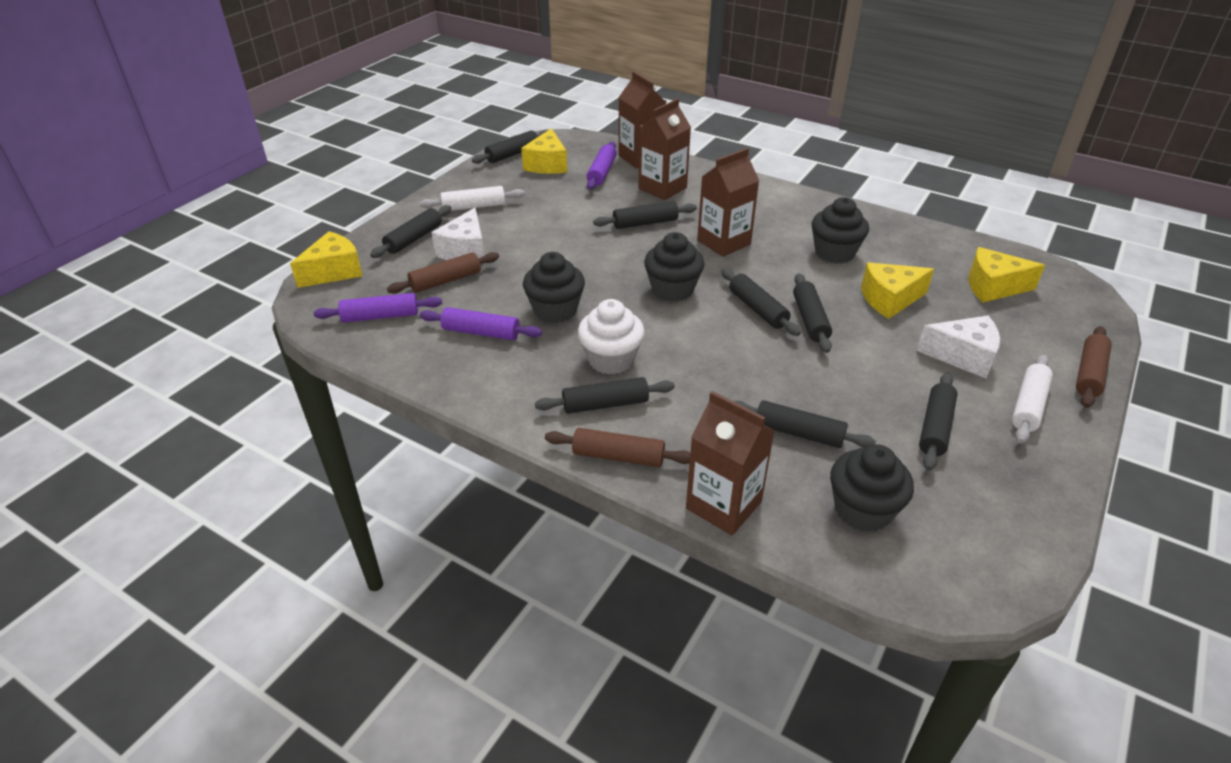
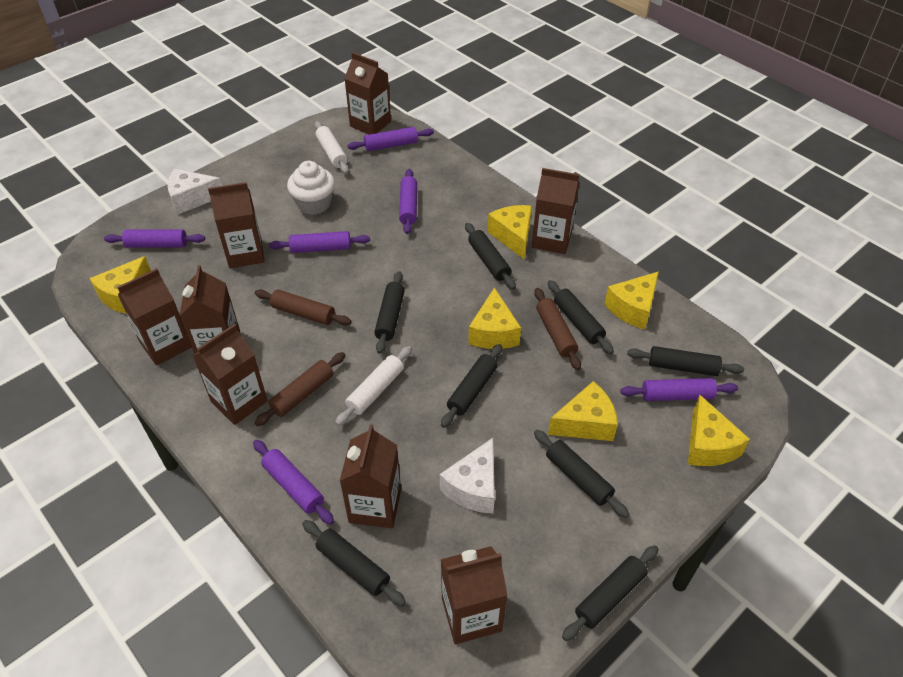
black cupcake: [523,252,585,323] [644,232,704,302] [812,197,869,264] [830,444,914,532] = 4 -> none = 0
brown carton: [618,71,666,168] [638,99,691,200] [686,391,775,535] [697,148,759,257] = 4 -> [117,268,192,366] [180,265,240,354] [192,324,268,425] [208,182,265,268] [340,425,401,528] [344,52,391,135] [441,546,507,644] [532,168,579,254] = 8
purple rolling pin: [313,293,442,323] [419,307,542,340] [587,142,617,190] = 3 -> [104,229,205,248] [253,440,334,525] [269,231,370,253] [347,127,434,151] [399,169,417,234] [620,378,738,401] = 6
yellow cheese: [290,231,363,288] [521,128,567,174] [861,262,934,319] [968,247,1045,303] = 4 -> [89,256,151,314] [468,287,521,349] [488,205,532,259] [548,381,618,441] [604,271,659,329] [688,395,750,466] = 6

